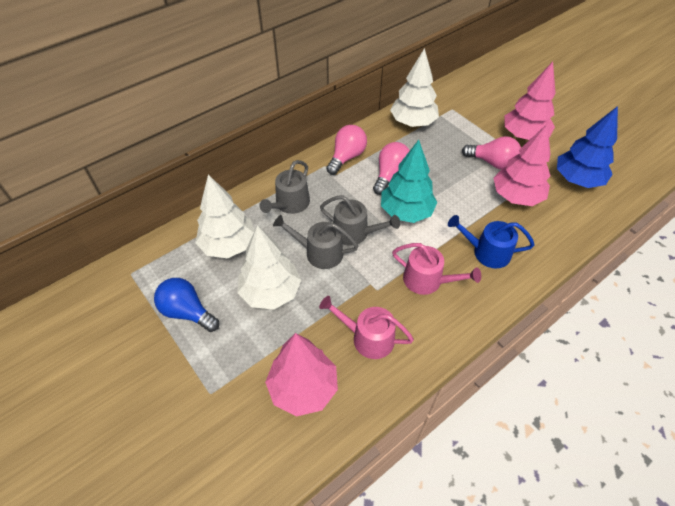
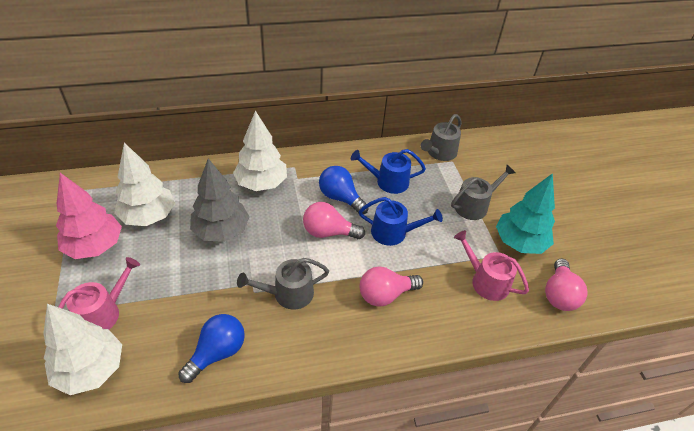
blue light bulb: [154,278,219,332] = 1 -> [178,314,245,383] [319,166,369,214] = 2
blue tree: [557,106,618,188] = 1 -> none = 0
blue watering can: [448,215,535,268] = 1 -> [351,149,426,194] [359,197,443,246] = 2
grey tree: none = 0 -> [190,158,249,242] = 1
pink tree: [265,333,338,417] [494,124,550,206] [504,62,556,140] = 3 -> [56,173,122,259] = 1

